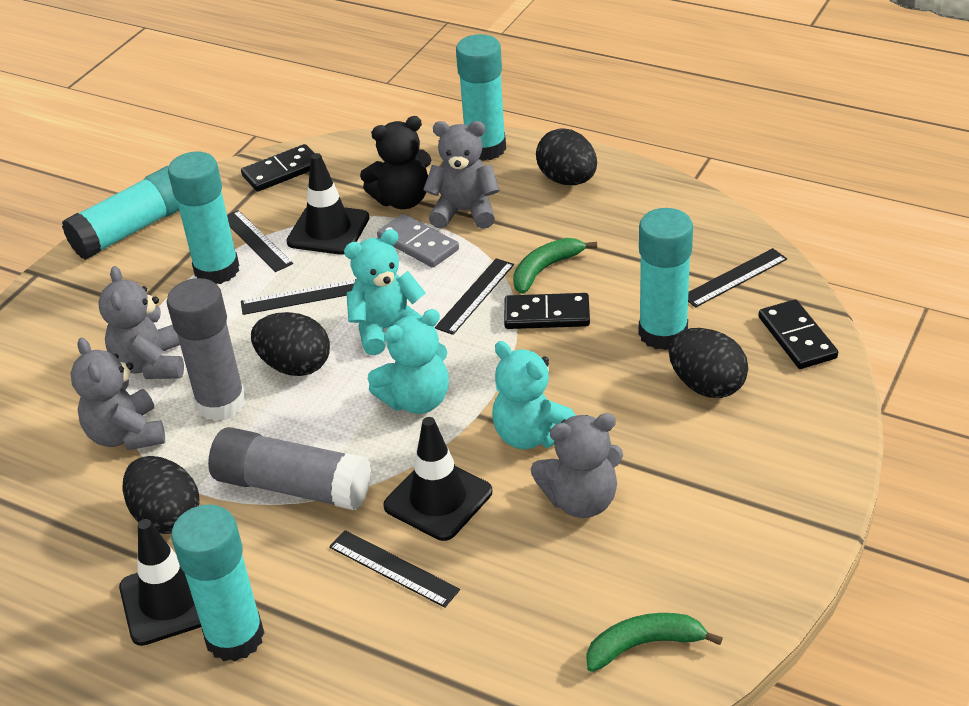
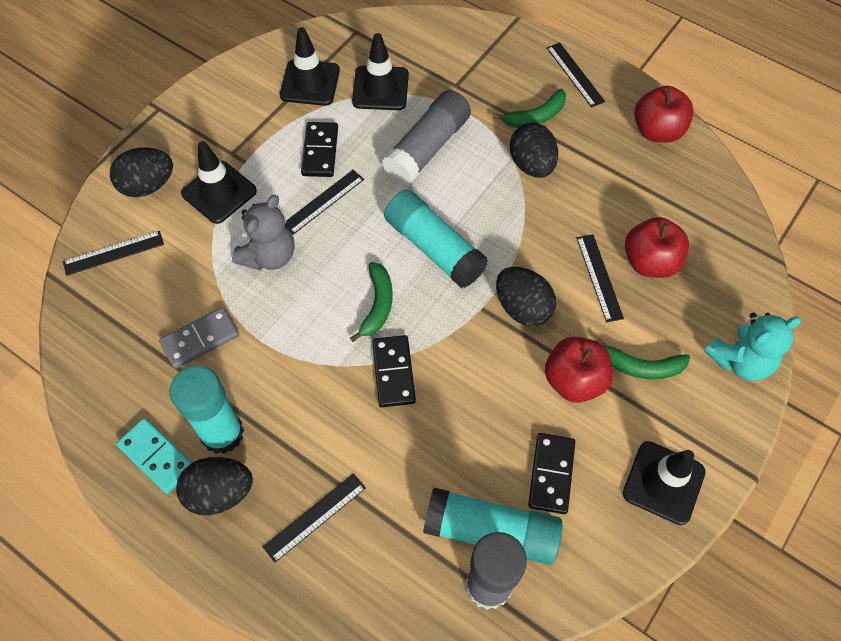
black teddy bear: [360,116,431,209] = 1 -> none = 0
black traffic cone: [119,519,202,646] [286,153,369,255] [383,417,492,541] = 3 -> [181,141,257,224] [280,27,340,106] [352,33,409,110] [623,441,706,525] = 4
green banana: [513,238,597,294] [586,613,723,672] = 2 -> [350,262,393,342] [493,88,566,128] [596,338,690,379] = 3
grey teddy bear: [70,338,165,450] [98,266,184,379] [423,121,500,229] [531,413,623,518] = 4 -> [232,195,295,270] = 1
red apple: none = 0 -> [545,337,613,403] [625,217,689,278] [634,86,694,143] = 3
turquoise domino: none = 0 -> [116,418,192,494] = 1
turquoise glue stick: [62,166,179,260] [168,152,239,284] [171,505,264,662] [456,34,506,161] [639,208,693,350] = 5 -> [170,366,244,454] [384,190,488,288] [423,488,563,565] = 3
turquoise teddy bear: [344,229,426,355] [368,309,449,414] [492,341,576,449] = 3 -> [704,313,801,381] = 1

